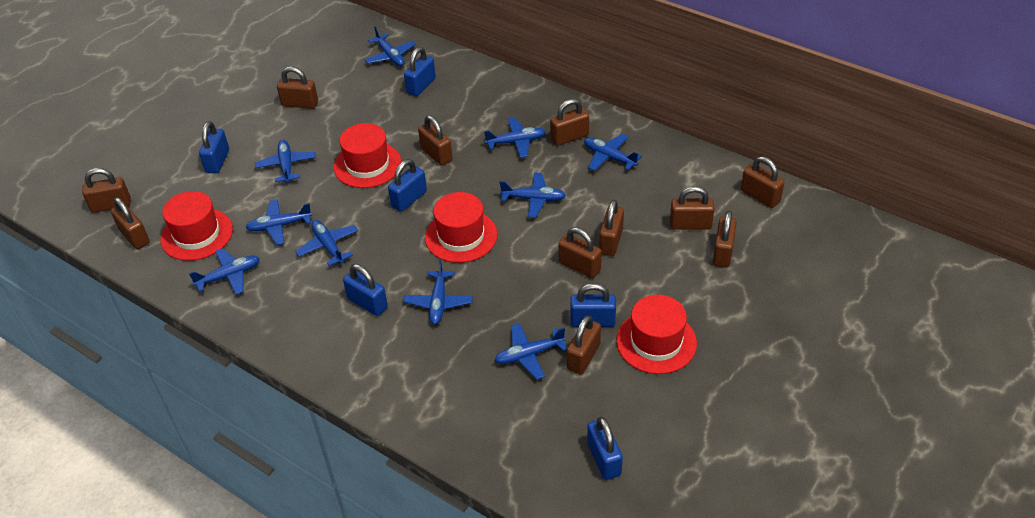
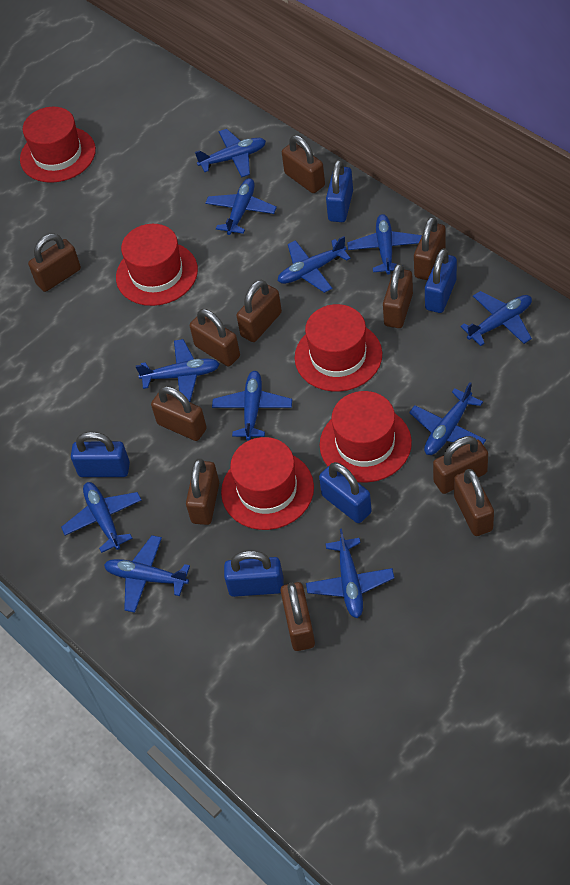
blue padlock: [199,121,229,173] [343,264,388,316] [388,159,427,212] [404,47,436,96] [570,283,616,327] [587,417,623,480] = 6 -> [71,432,130,477] [224,550,284,597] [319,462,372,523] [326,159,353,222] [425,248,457,313] = 5
blue plane: [189,248,260,295] [245,199,312,245] [255,140,316,183] [295,220,358,266] [364,26,416,66] [403,260,473,325] [484,118,546,158] [495,323,567,380] [500,173,566,218] [584,134,642,171] = 10 -> [61,482,142,553] [104,535,190,613] [136,339,219,402] [195,129,266,177] [205,178,277,235] [212,371,292,441] [278,236,351,293] [306,528,394,618] [347,214,422,275] [409,382,486,455] [460,291,532,346] = 11
red hat: [160,191,233,261] [334,123,401,188] [425,192,497,263] [616,295,697,374] = 4 -> [20,107,96,183] [116,224,198,306] [221,437,314,530] [295,304,382,392] [320,391,412,483] = 5

